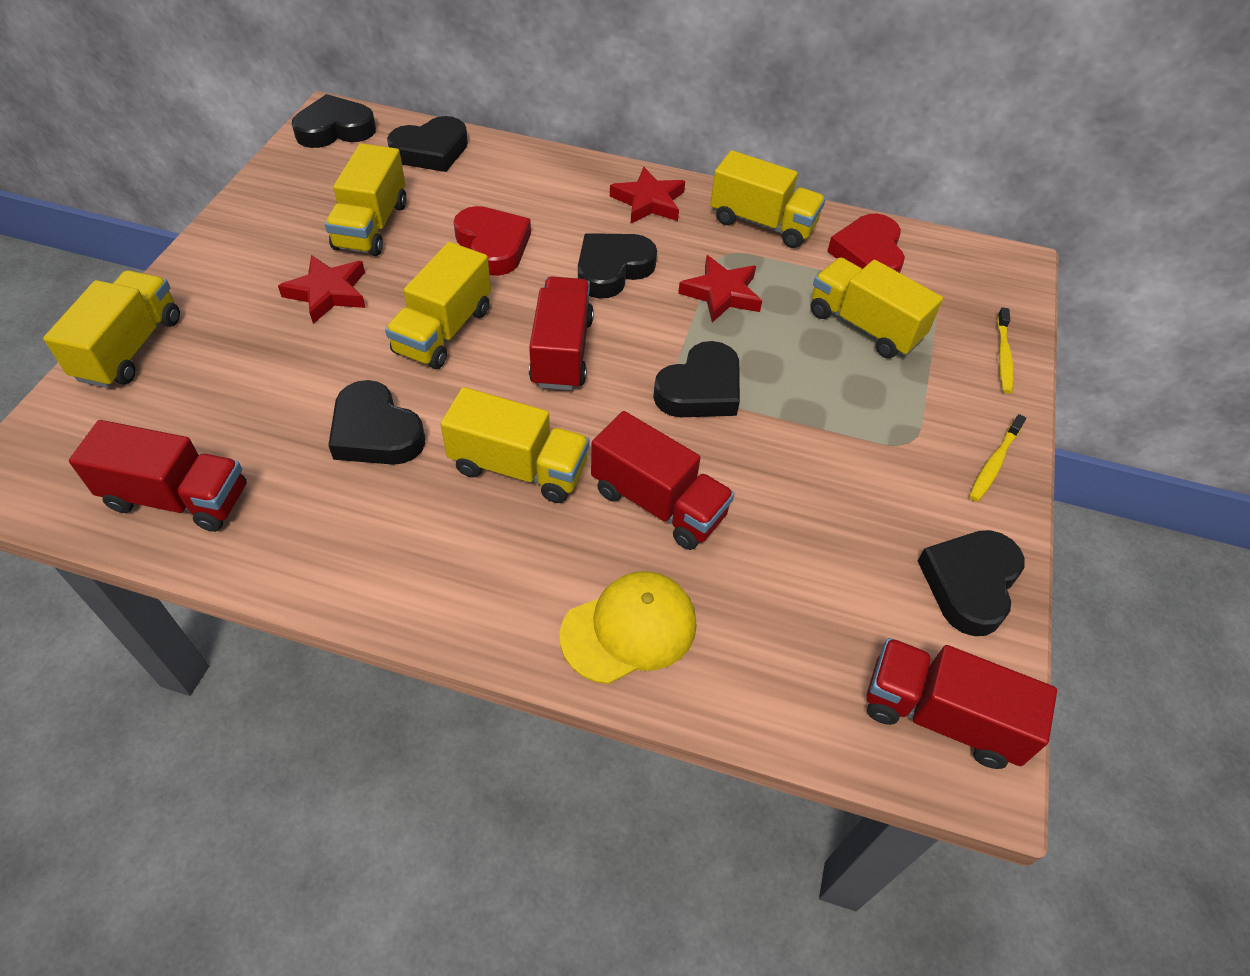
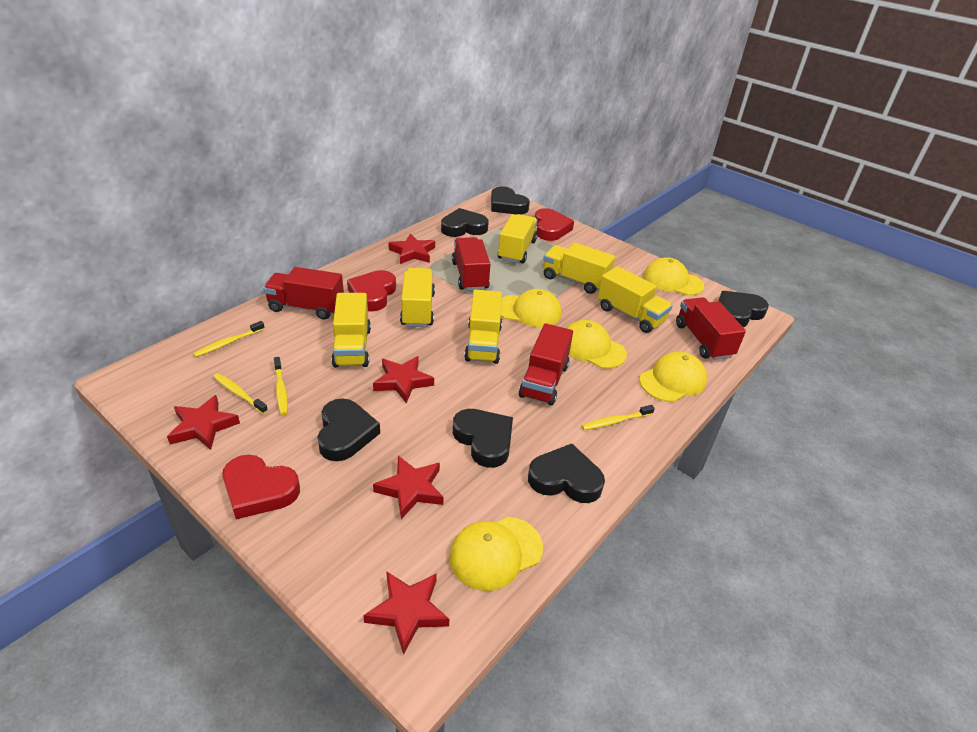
red heart: [454,206,531,276] [827,214,905,273] = 2 -> [222,454,300,519] [347,270,396,311] [535,208,574,241] = 3
red star: [278,255,366,324] [610,167,685,223] [678,255,762,323] = 3 -> [167,395,240,450] [363,571,449,655] [373,356,434,403] [373,456,444,519] [388,233,435,264] = 5
yellow cap: [560,571,696,684] = 1 -> [449,517,543,591] [501,289,561,327] [566,320,627,369] [639,351,707,402] [643,257,704,296] = 5
yellow toothbrush: [969,414,1026,502] [997,307,1014,394] = 2 -> [193,321,265,357] [213,373,268,414] [274,357,288,415] [581,405,655,430] = 4

